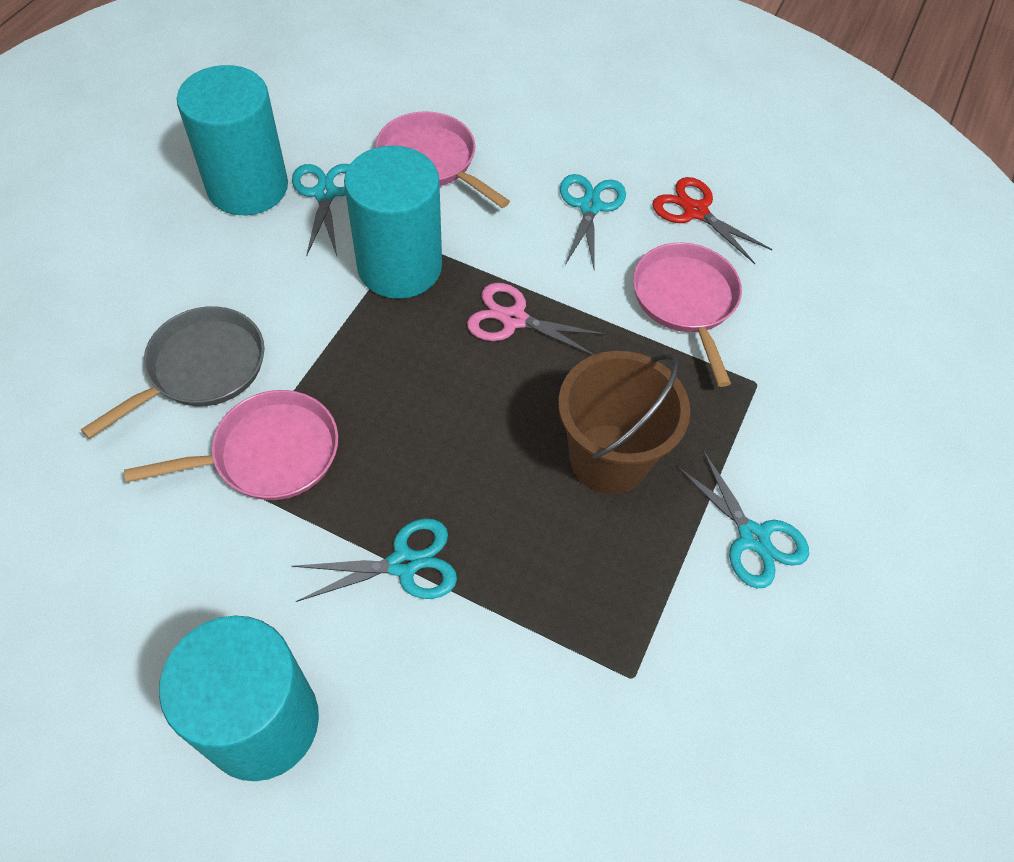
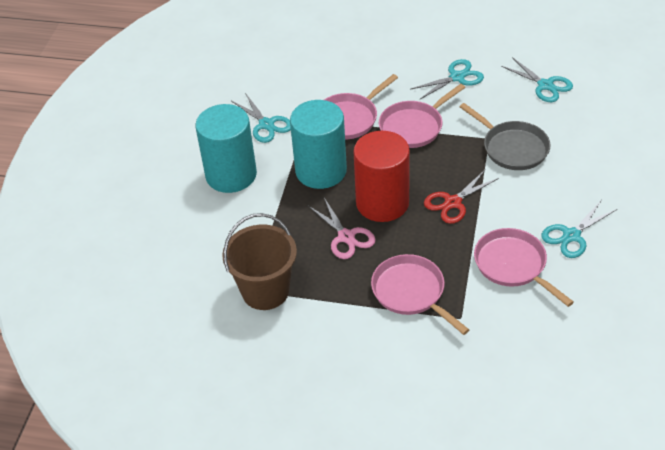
pink pan: [124,390,338,500] [375,111,510,208] [633,243,742,387] = 3 -> [324,74,398,140] [371,254,469,335] [379,84,465,148] [474,228,574,307] = 4
red cylinder: none = 0 -> [353,131,410,222] = 1
turquoise cylinder: [159,616,319,781] [177,65,288,215] [344,146,442,299] = 3 -> [195,104,257,193] [290,100,347,189] = 2

